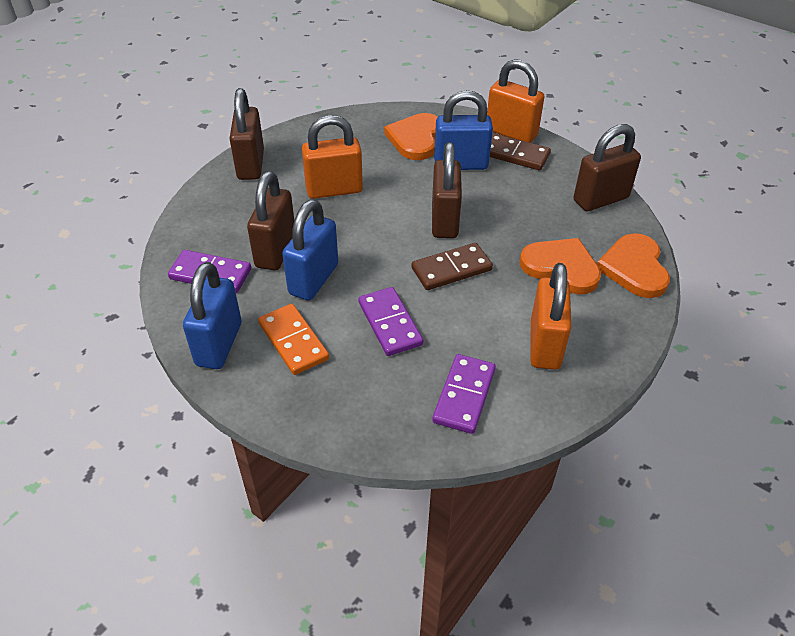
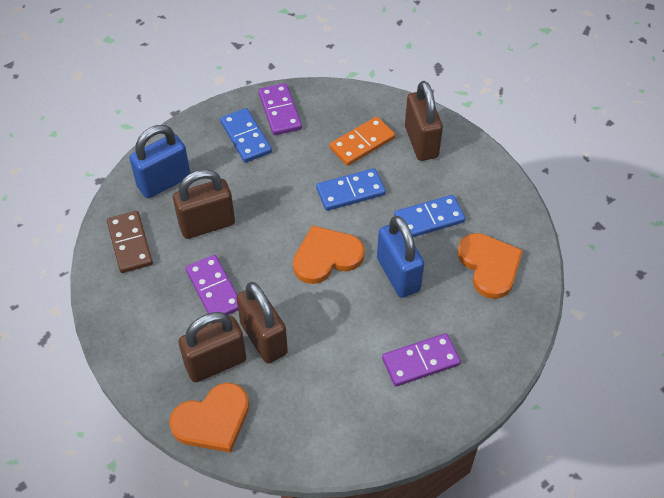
blue domino: none = 0 -> [220,108,272,163] [316,168,386,211] [394,195,466,237] = 3
blue padlock: [183,262,241,369] [282,199,338,301] [434,90,493,170] = 3 -> [129,125,190,199] [377,216,424,298] = 2
brown domino: [411,243,493,290] [490,133,551,170] = 2 -> [107,211,153,273] = 1
orange padlock: [302,115,363,199] [487,59,544,143] [530,263,571,370] = 3 -> none = 0

